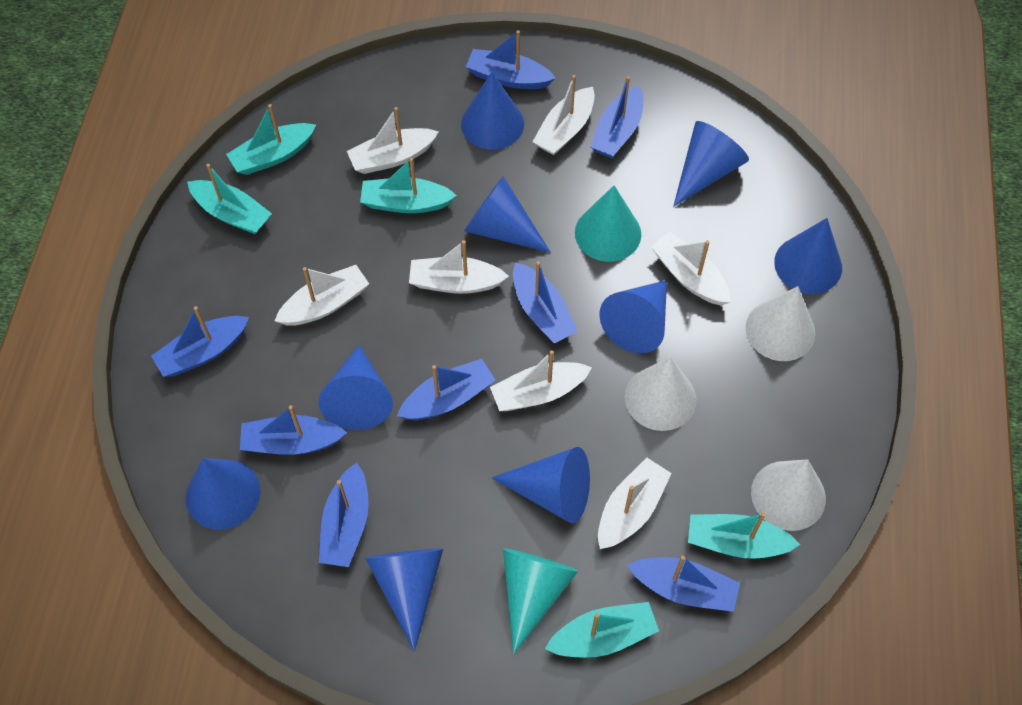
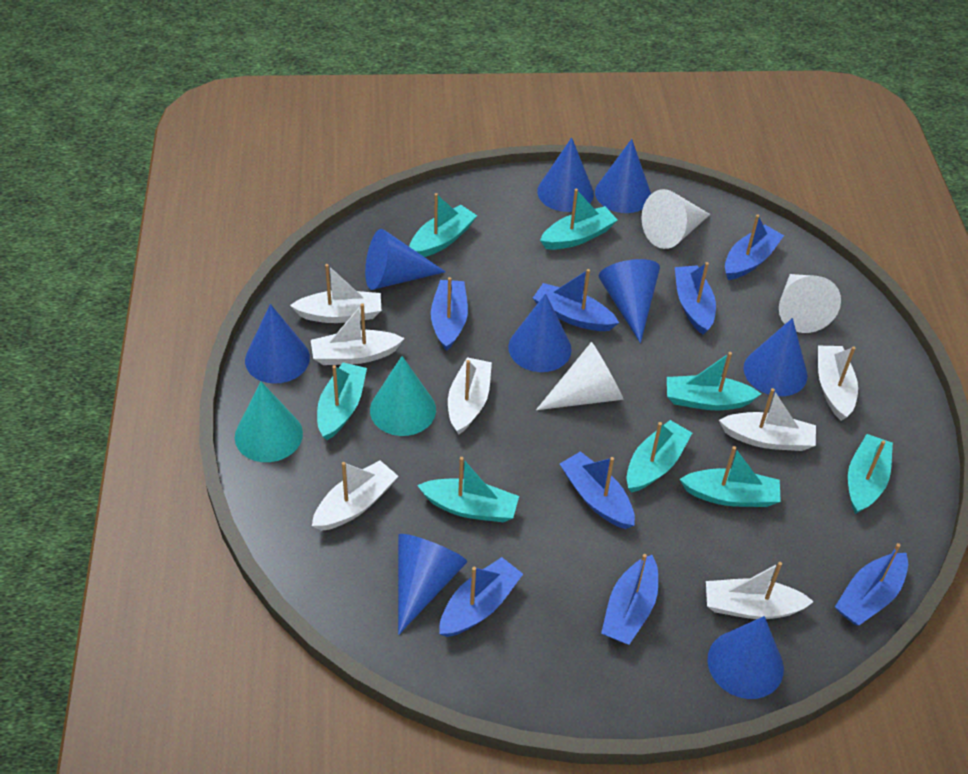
turquoise boat: [187,164,272,234] [226,104,316,175] [360,158,457,213] [545,602,659,658] [688,512,800,559] = 5 -> [317,363,367,440] [409,193,477,257] [417,457,519,522] [540,189,617,250] [626,420,692,493] [667,352,761,410] [680,446,781,507] [848,434,893,514] = 8

